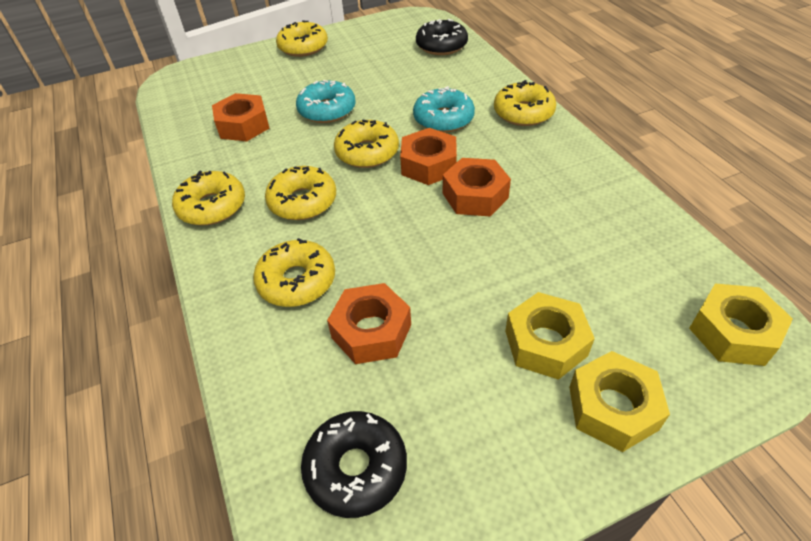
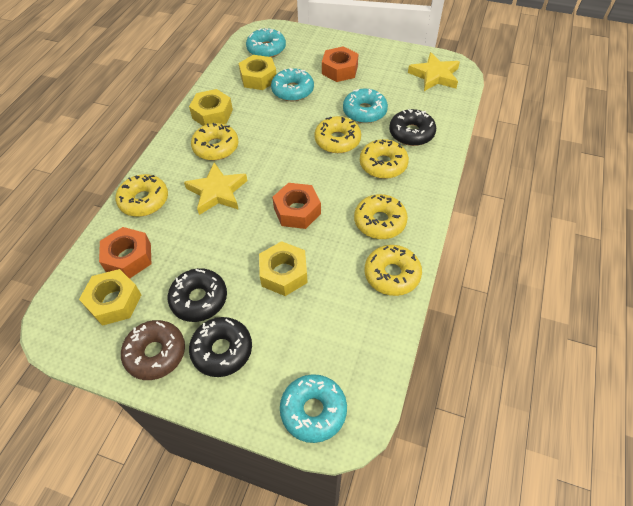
black donut: [301,411,407,518] [416,19,468,55] = 2 -> [168,268,227,322] [189,317,252,377] [389,109,436,146] = 3
brown donut: none = 0 -> [121,320,185,380] = 1
orange nut: [212,93,269,141] [327,283,411,364] [400,128,457,185] [443,158,511,216] = 4 -> [99,227,151,279] [272,183,321,229] [322,46,358,82] = 3
turquoise donut: [296,80,356,123] [413,86,475,133] = 2 -> [246,28,286,57] [271,68,314,101] [280,374,347,443] [343,89,388,123] = 4
yellow nut: [505,292,595,380] [569,351,670,452] [689,283,793,366] = 3 -> [79,269,141,326] [189,89,233,126] [239,55,276,90] [259,241,308,296] = 4
yellow star: none = 0 -> [184,162,247,215] [408,52,460,91] = 2

